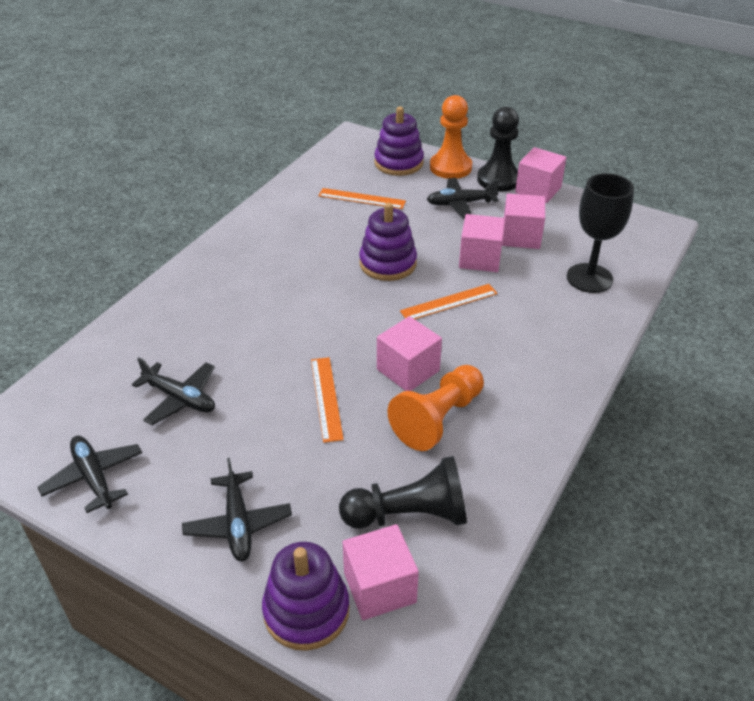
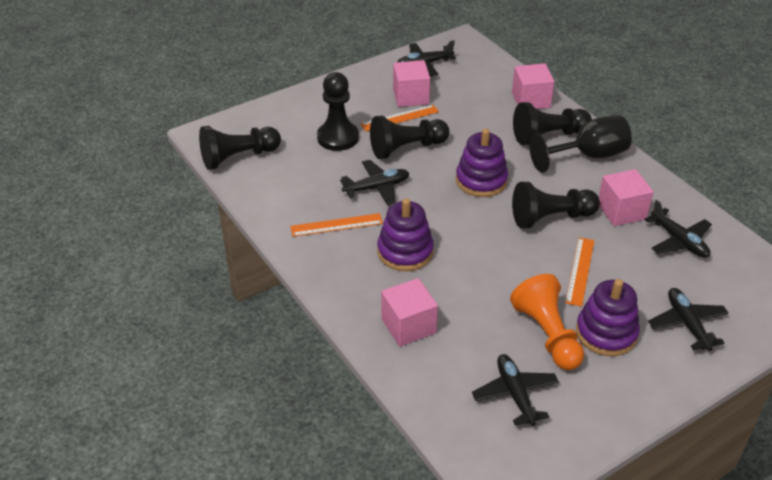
black pawn: [339,456,467,529] [477,107,519,192] = 2 -> [199,126,281,170] [317,72,359,151] [370,115,450,159] [512,182,600,229] [513,102,592,145] = 5
black plane: [38,436,142,513] [132,357,215,425] [182,458,292,561] [427,178,499,218] = 4 -> [340,160,409,205] [397,40,456,76] [472,354,559,426] [644,200,712,258] [648,288,729,351] = 5
orange pawn: [387,365,484,451] [430,95,472,179] = 2 -> [510,274,584,370] = 1
pink cube: [343,524,419,620] [377,316,442,391] [459,214,505,272] [502,193,545,249] [515,147,567,203] = 5 -> [381,278,438,346] [393,60,430,107] [512,63,555,109] [599,169,654,226] = 4

